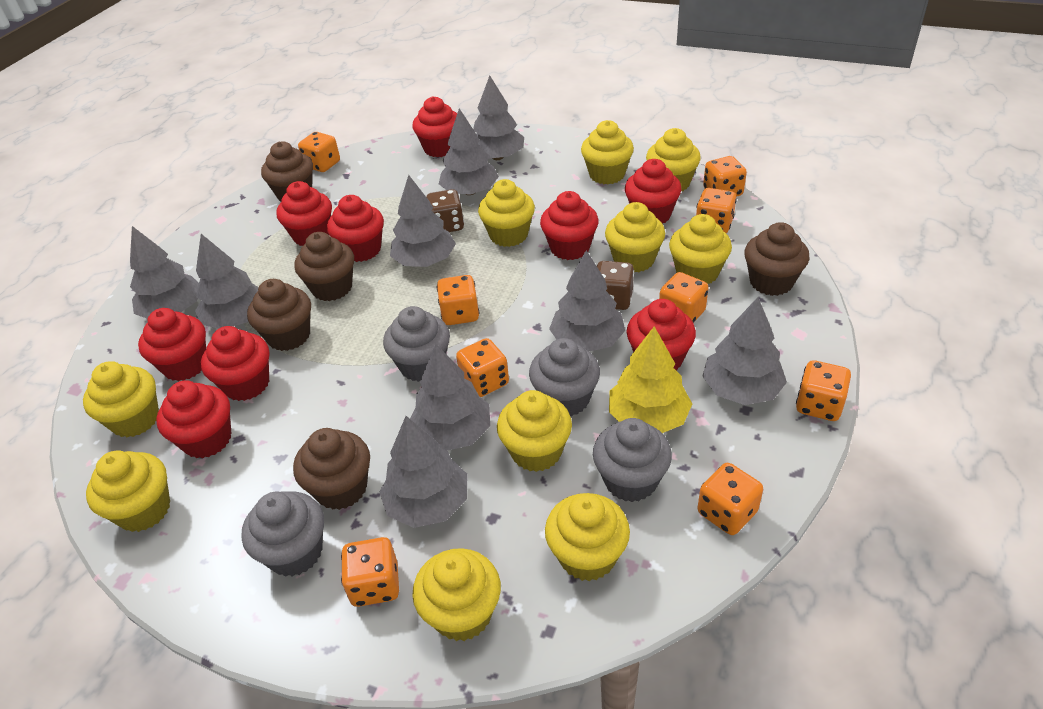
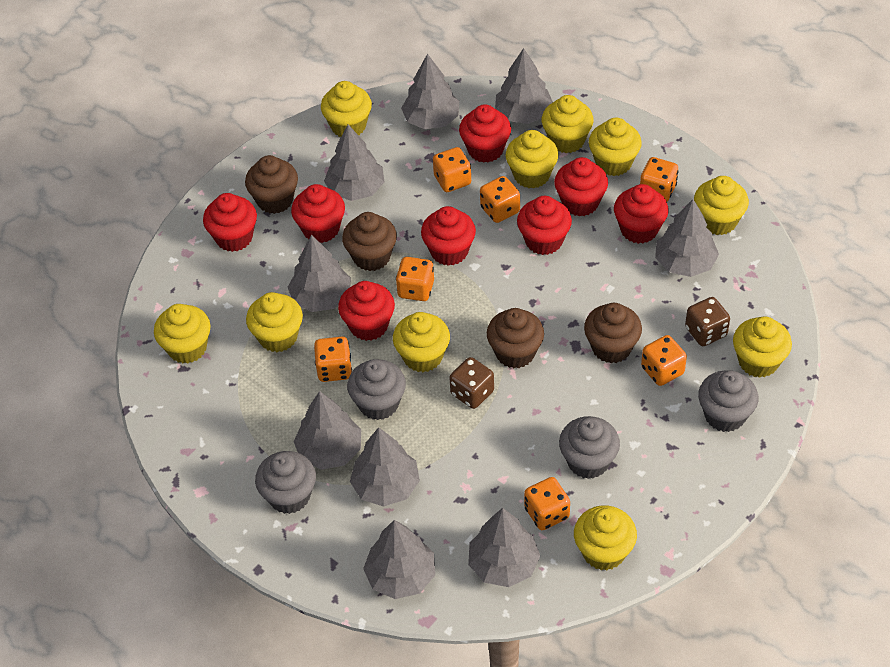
brown cupcake: [247,279,311,351] [261,141,313,201] [293,428,370,510] [294,232,354,301] [744,222,809,296] = 5 -> [245,155,298,214] [342,212,397,271] [487,308,544,368] [584,303,642,363] = 4
orange dice: [298,132,340,172] [341,537,399,607] [437,275,479,325] [456,338,509,397] [659,272,709,323] [696,188,737,233] [697,463,763,535] [703,156,747,197] [796,360,851,421] = 9 -> [314,337,352,382] [396,257,434,301] [433,147,471,192] [480,176,520,223] [524,477,570,530] [640,157,679,202] [641,335,687,386] = 7
red cupcake: [138,308,206,381] [156,381,231,459] [201,326,269,401] [276,181,332,246] [327,195,384,262] [412,96,457,157] [540,191,599,260] [625,159,681,224] [626,299,696,371] = 9 -> [203,193,257,252] [291,184,345,243] [338,281,395,341] [421,206,476,266] [459,104,511,163] [517,196,572,255] [554,157,608,217] [614,184,669,244] = 8
yellow tree: [609,326,692,433] = 1 -> none = 0

